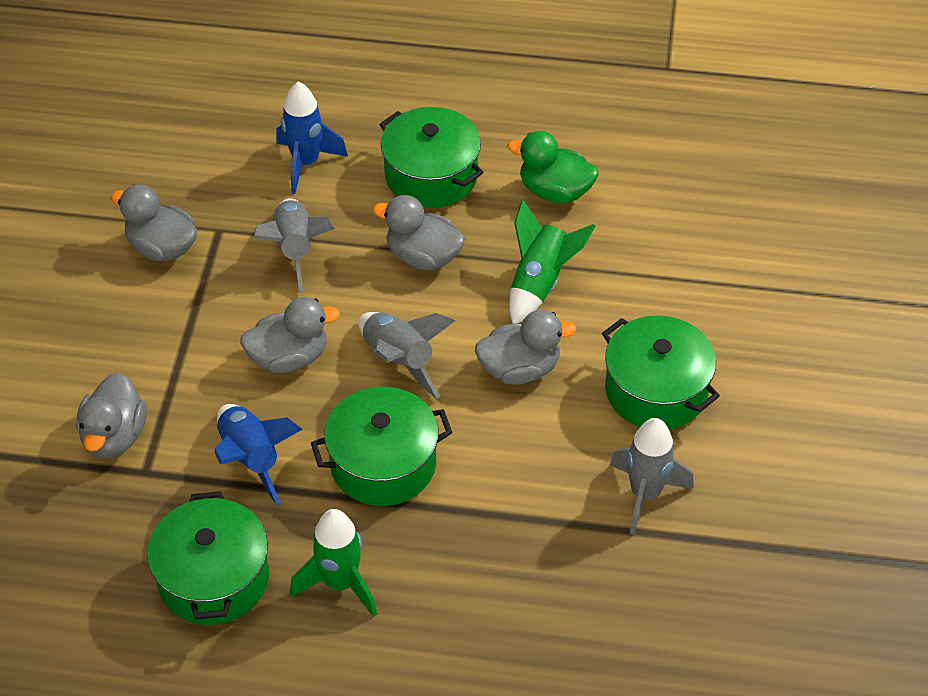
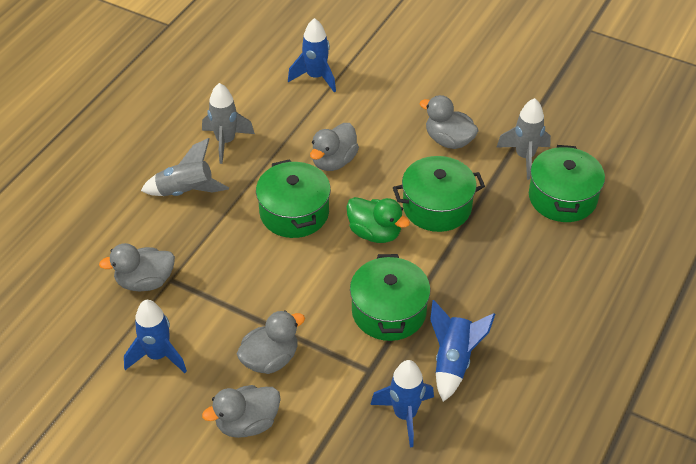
blue rocket: [214,404,303,506] [276,82,348,194] = 2 -> [124,300,187,373] [288,18,336,92] [370,360,434,447] [430,300,495,402] = 4
green rocket: [290,509,377,617] [509,199,596,324] = 2 -> none = 0

